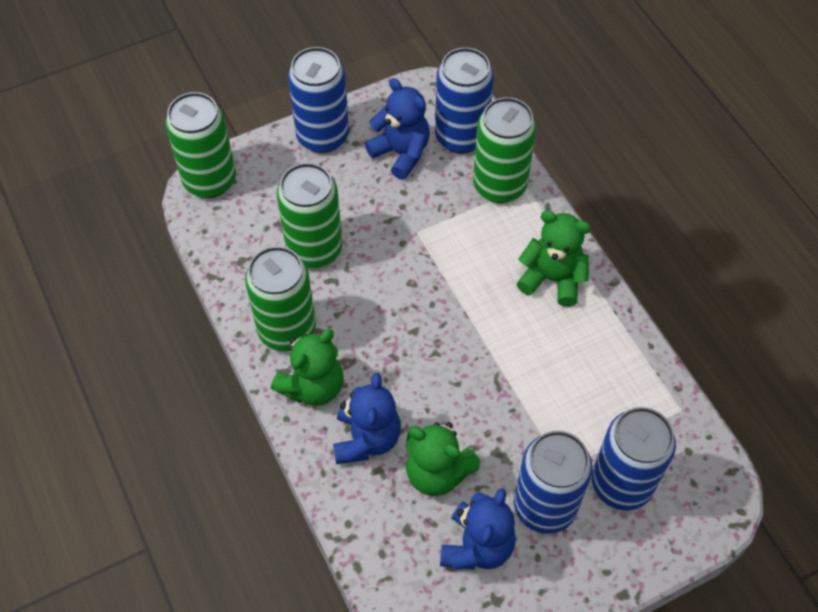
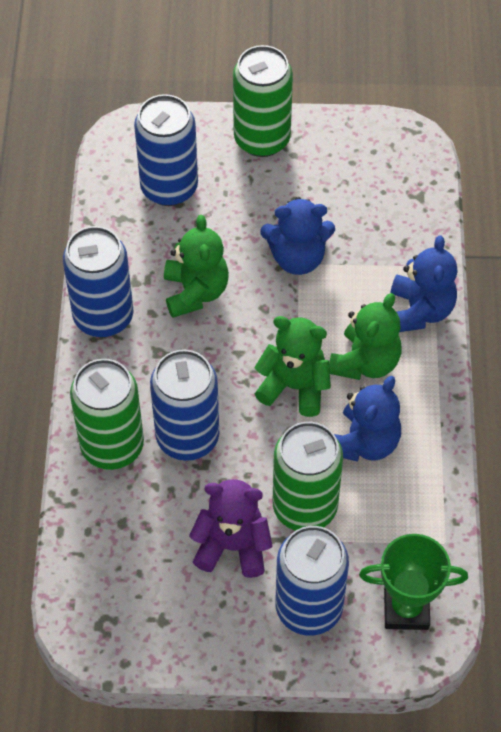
green can: [165,92,236,198] [245,246,316,351] [277,163,343,268] [473,97,536,203] = 4 -> [70,359,144,470] [233,45,293,157] [273,422,343,531] = 3
green trophy: none = 0 -> [359,534,468,630] = 1
purple teddy bear: none = 0 -> [189,479,273,578] = 1

